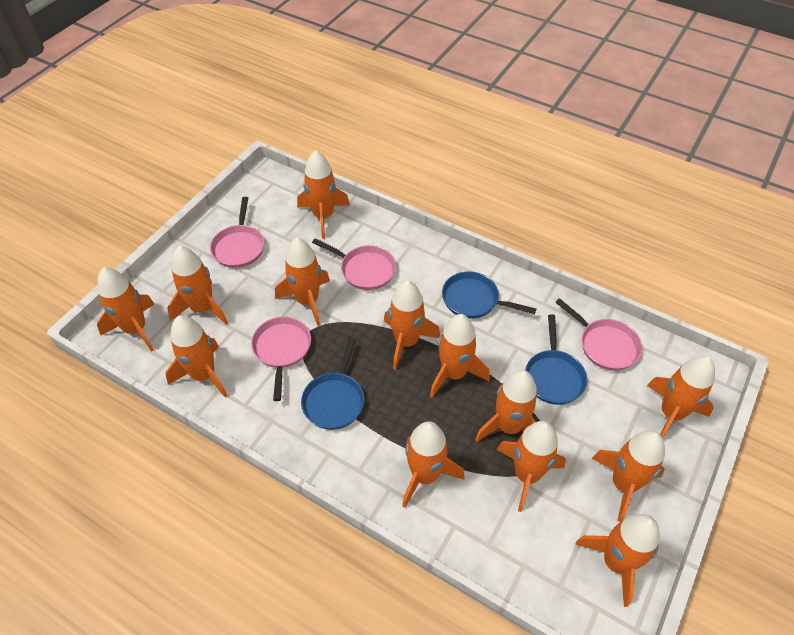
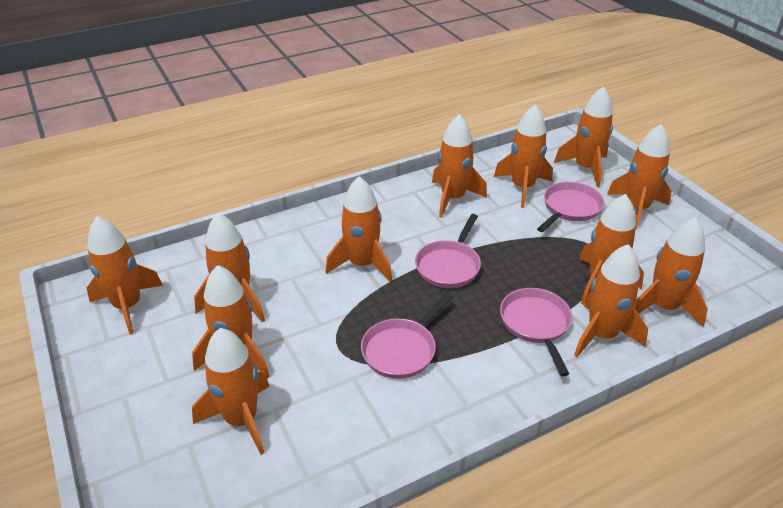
blue pan: [301,337,364,430] [442,271,536,319] [525,315,587,405] = 3 -> none = 0
orange rocket: [97,267,154,352] [165,315,228,397] [167,246,228,325] [275,238,330,326] [297,150,350,239] [384,281,440,370] [402,421,465,508] [430,314,490,397] [475,370,537,442] [497,421,566,512] [575,514,660,607] [591,431,665,522] [647,356,715,438] = 13 -> [87,216,163,335] [192,265,270,379] [192,328,270,455] [194,213,265,322] [325,176,392,282] [432,114,487,218] [494,104,553,208] [554,86,613,187] [574,244,648,357] [580,194,644,305] [607,124,672,230] [634,217,708,327] = 12

